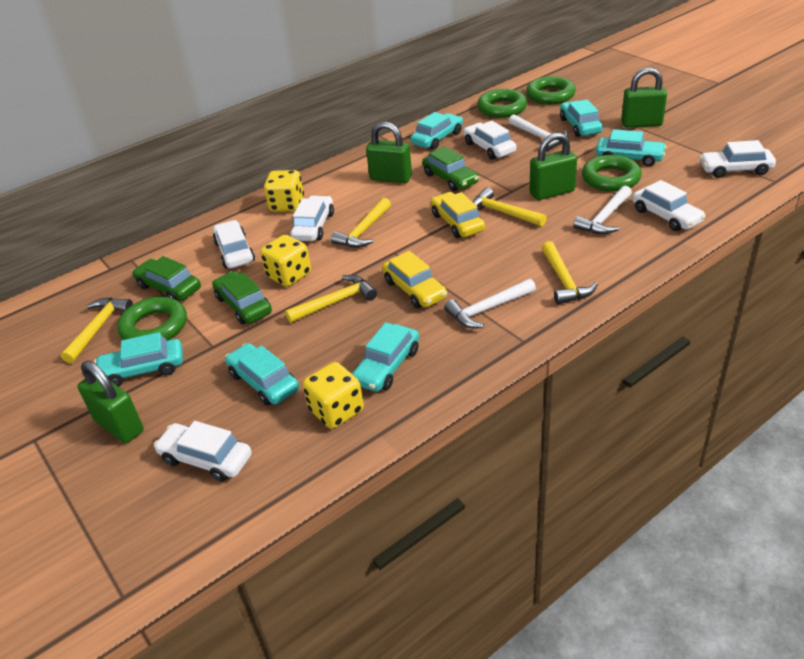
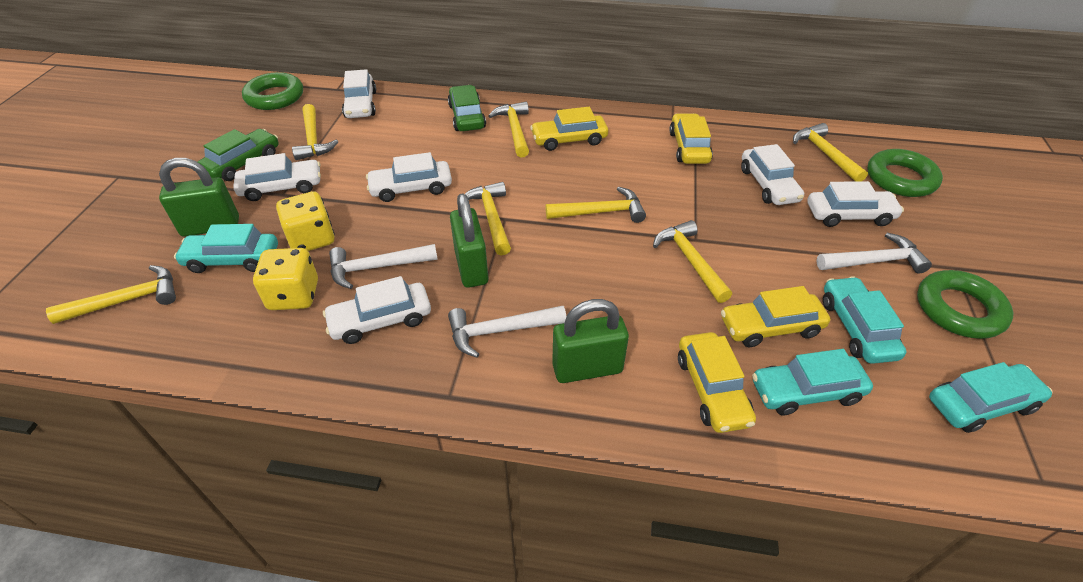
green car: [132,256,201,301] [212,271,272,324] [422,147,479,191] = 3 -> [198,129,279,181] [448,85,486,131] = 2
green padlock: [78,361,144,443] [366,121,412,183] [529,133,577,200] [621,67,667,128] = 4 -> [159,158,239,237] [450,193,488,288] [552,299,629,383] = 3
green ring: [117,297,187,341] [477,89,527,118] [526,76,576,104] [582,155,642,192] = 4 -> [242,72,303,110] [867,149,943,197] [917,270,1013,339] = 3
turquoise car: [94,332,183,386] [225,343,299,406] [352,322,419,392] [411,112,463,150] [560,100,603,137] [596,129,666,166] = 6 -> [174,224,278,273] [752,349,873,416] [823,276,906,364] [929,362,1053,433] = 4
yellow car: [382,251,447,308] [431,192,485,238] = 2 -> [530,107,608,151] [669,113,713,164] [678,332,756,433] [721,286,830,347] = 4
yellow dice: [260,235,311,287] [264,170,304,212] [303,362,364,429] = 3 -> [253,248,318,310] [276,192,335,251] = 2
yellow hammer: [61,297,133,363] [285,275,377,323] [331,198,391,248] [472,187,547,226] [541,241,598,305] = 5 -> [46,265,176,324] [292,104,338,160] [465,182,511,255] [489,102,529,157] [545,187,646,223] [653,220,732,303] [793,123,868,181] = 7

